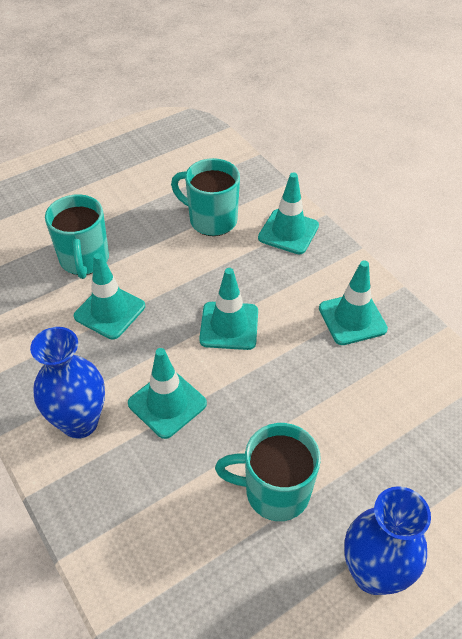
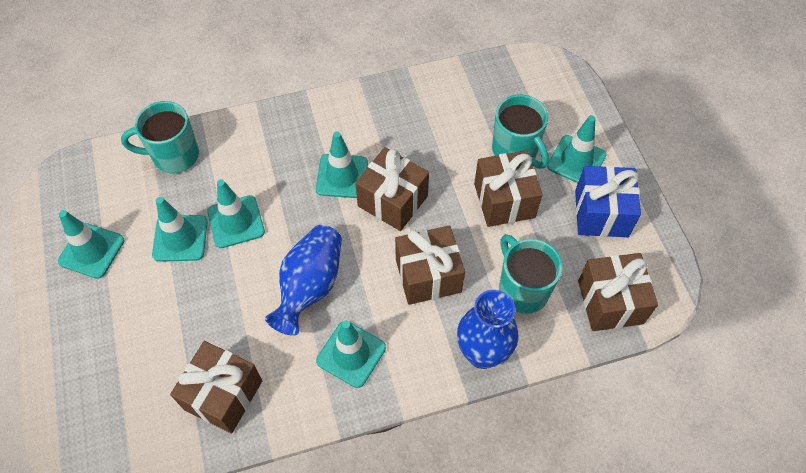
blue gift: none = 0 -> [575,166,641,237] = 1
brown gift: none = 0 -> [170,341,262,433] [355,147,429,231] [395,226,465,305] [474,150,543,227] [578,253,658,331] = 5
turquoise traffic cone: [74,253,145,339] [128,348,207,439] [199,268,258,350] [258,172,319,254] [319,260,388,345] = 5 -> [58,210,124,279] [152,197,208,262] [207,179,265,248] [316,132,368,198] [316,320,386,388] [547,115,606,183] = 6

